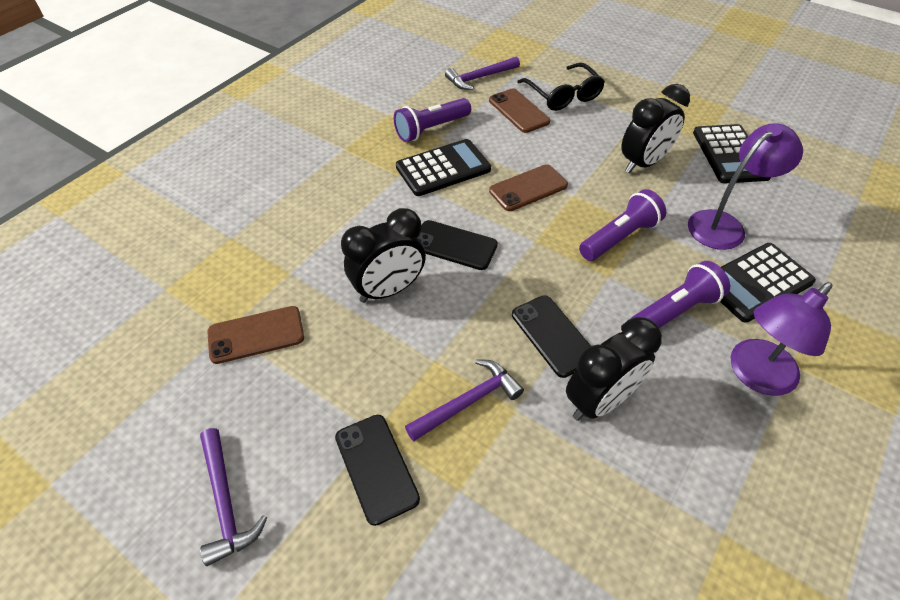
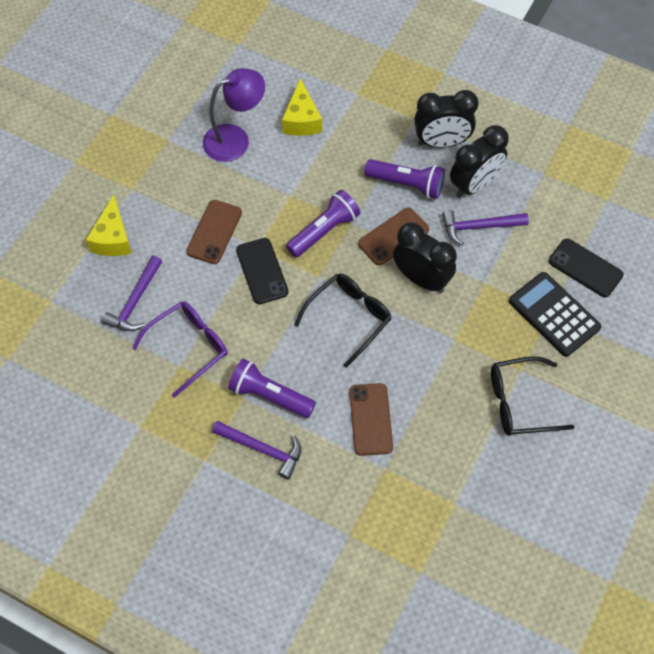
black calculator: [396,139,491,196] [693,124,771,183] [720,243,816,323] = 3 -> [509,272,601,357] = 1
black glasses: [517,63,605,111] = 1 -> [294,274,392,368] [491,356,574,436] = 2
black phone: [335,415,420,526] [418,220,498,270] [512,295,591,378] = 3 -> [236,238,289,304] [549,238,624,297] = 2
purple glasses: none = 0 -> [132,301,228,398] = 1
purple lamp: [688,123,803,250] [731,282,832,396] = 2 -> [203,68,265,162] = 1
yellow cheese: none = 0 -> [86,195,132,256] [282,78,322,136] = 2

